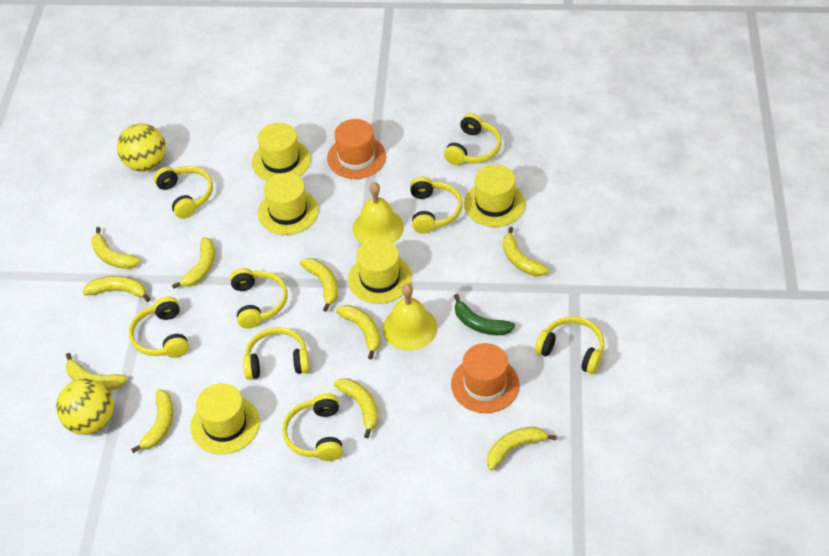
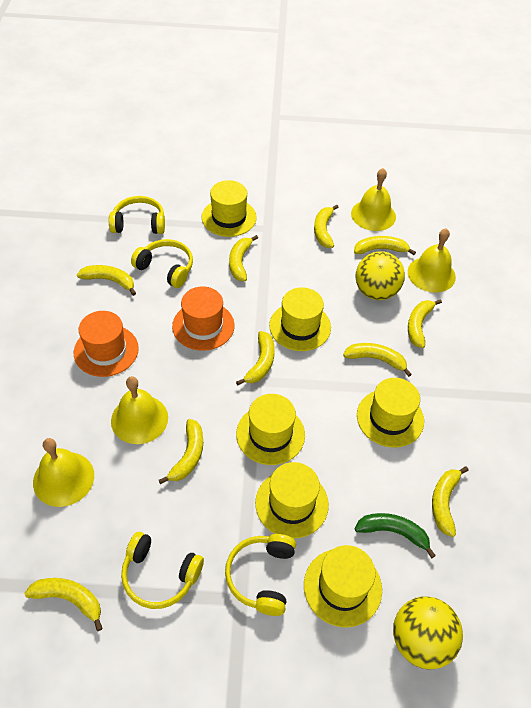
yellow bell: [352,182,404,244] [383,284,437,351] = 2 -> [33,438,94,507] [111,376,168,444] [351,168,396,231] [408,228,456,293] = 4
yellow hat: [190,383,260,454] [252,123,311,181] [258,173,319,235] [348,238,412,304] [464,165,525,227] = 5 -> [202,180,257,237] [236,394,305,465] [255,462,329,538] [269,287,331,351] [304,545,382,627] [357,378,424,447] = 6
yellow headphones: [129,296,189,358] [154,166,213,219] [230,268,288,329] [243,327,310,380] [282,393,343,461] [410,177,463,234] [444,113,501,165] [535,316,604,374] = 8 -> [109,196,165,234] [121,532,204,609] [131,239,193,288] [225,534,296,616] = 4

